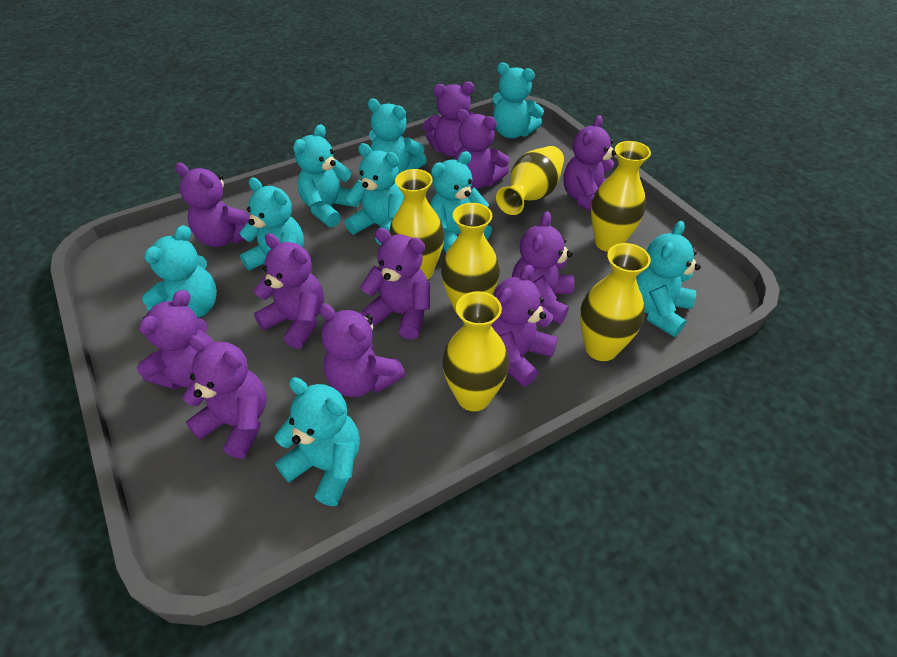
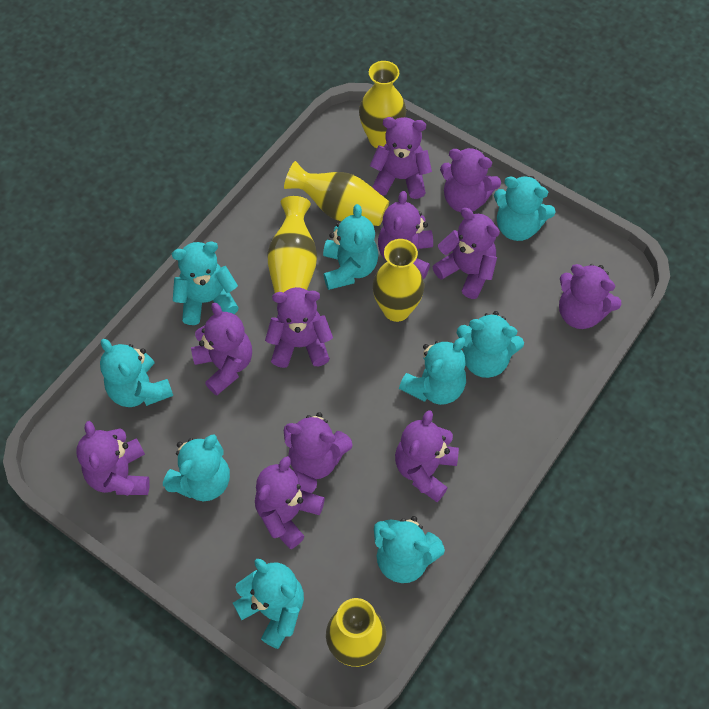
yellow vase: [389,169,444,280] [441,203,500,314] [442,291,509,411] [496,146,564,215] [580,243,651,361] [591,141,651,252] = 6 -> [267,196,317,293] [284,161,389,226] [326,598,386,667] [359,61,406,148] [373,239,424,322] = 5

